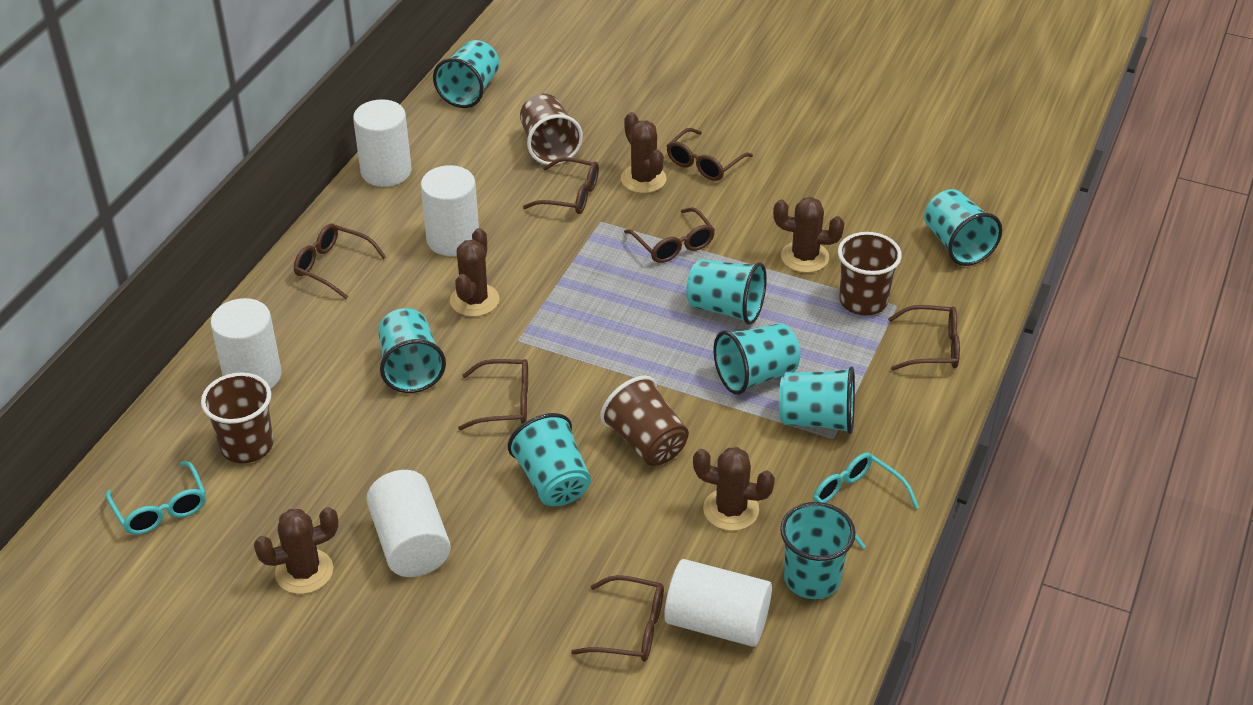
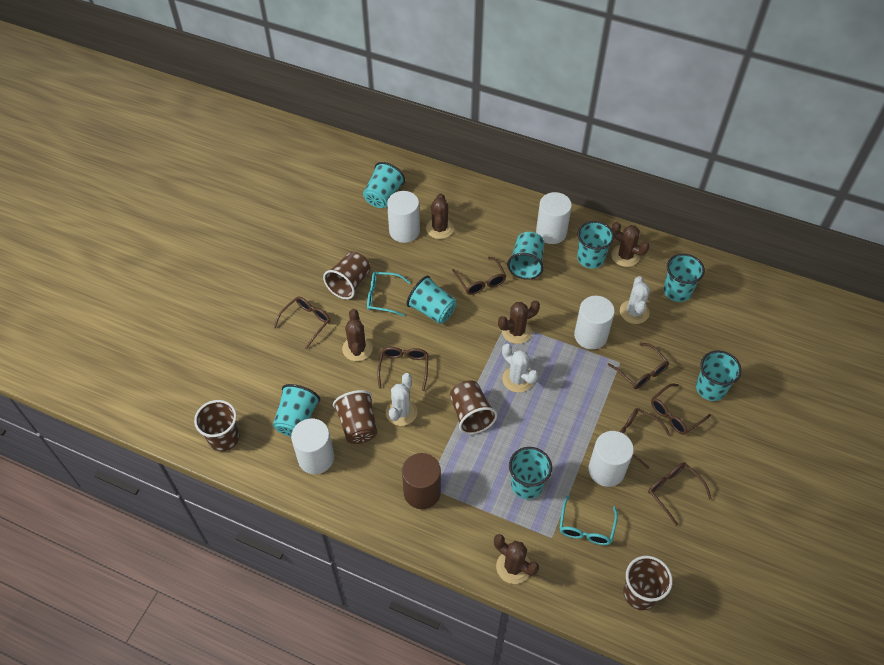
brown cup: [201,372,273,463] [520,94,583,165] [600,375,689,466] [838,232,902,315] = 4 -> [194,400,239,452] [323,251,370,299] [333,390,378,444] [450,381,497,434] [623,556,673,610] = 5
brown cylinder: none = 0 -> [402,453,441,509] = 1
white cactus: none = 0 -> [386,373,417,426] [502,344,538,393] [620,276,650,324] = 3

